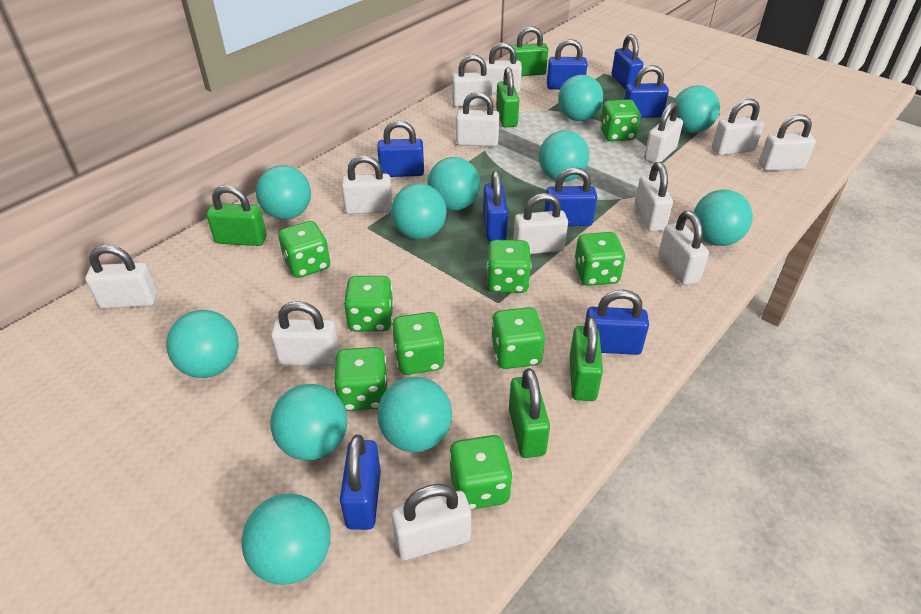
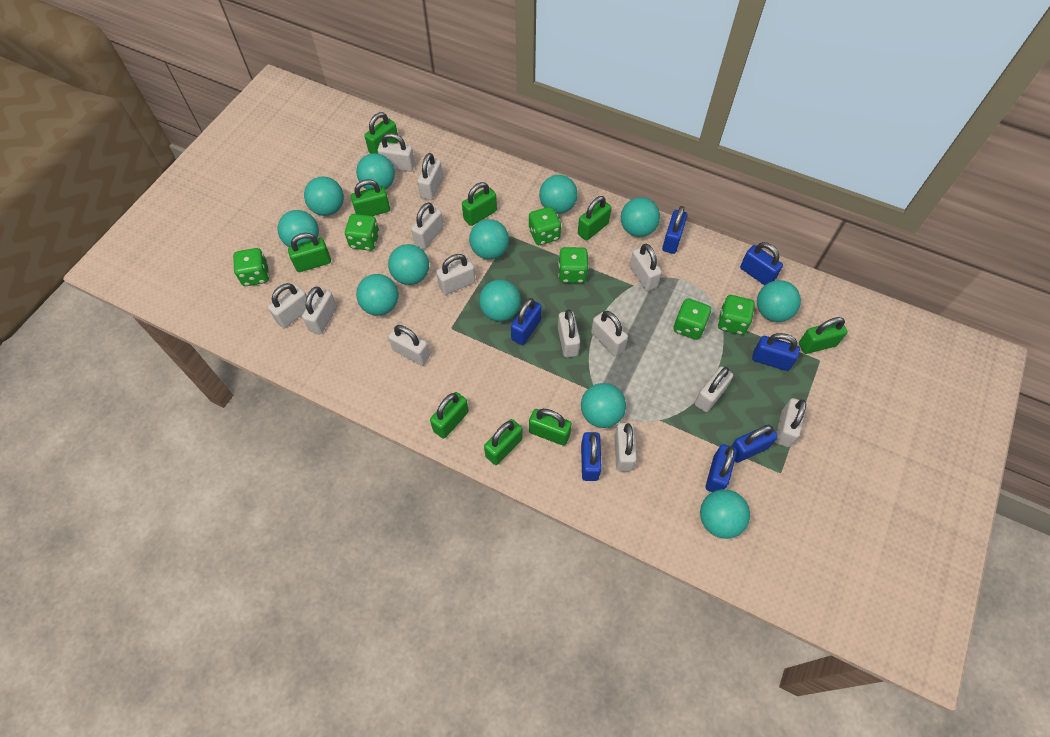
blue padlock: [340,435,381,530] [377,120,424,177] [483,171,508,241] [544,167,597,226] [547,39,588,90] [585,290,649,355] [612,34,643,90] [624,65,669,118] = 8 -> [511,298,542,345] [581,432,602,481] [662,206,687,254] [705,444,737,492] [732,425,778,463] [740,242,783,285] [752,333,800,371] = 7
green dice: [279,221,330,278] [334,347,388,411] [343,276,394,332] [392,312,445,375] [449,435,513,510] [487,240,532,293] [491,307,545,369] [574,232,626,286] [600,99,641,142] = 9 -> [233,248,269,286] [345,214,379,251] [528,207,561,245] [558,247,589,283] [673,298,711,340] [718,295,755,335] = 6
green padlock: [207,185,267,246] [496,67,519,127] [509,368,550,458] [510,26,548,76] [570,316,603,401] = 5 -> [288,233,331,272] [351,179,390,216] [364,112,398,154] [430,392,469,439] [462,182,497,226] [484,419,522,465] [529,409,572,446] [578,196,611,241] [799,317,847,354] = 9
turquoise ball: [166,310,239,378] [241,493,331,585] [256,165,311,220] [270,384,347,461] [377,377,452,452] [391,183,447,239] [427,157,480,211] [539,130,589,182] [558,75,604,121] [674,85,720,133] [694,190,753,246] = 11 -> [277,210,319,247] [304,176,344,216] [356,153,395,190] [356,274,399,316] [388,244,429,285] [469,219,509,259] [479,280,521,321] [539,175,578,214] [581,383,626,428] [621,197,660,237] [700,489,750,539] [757,280,801,322] = 12

